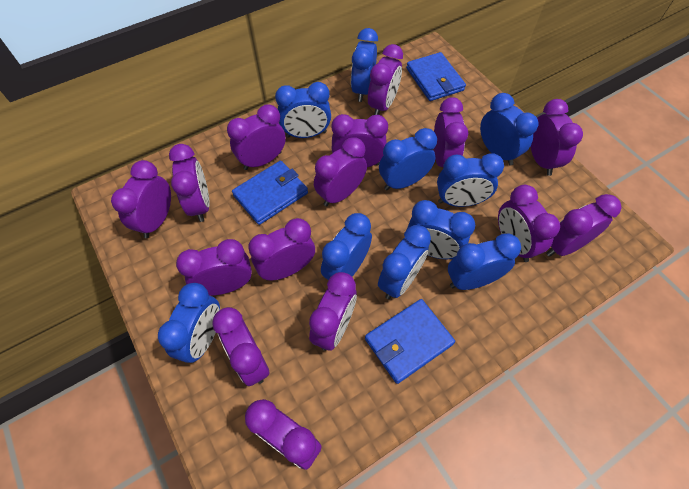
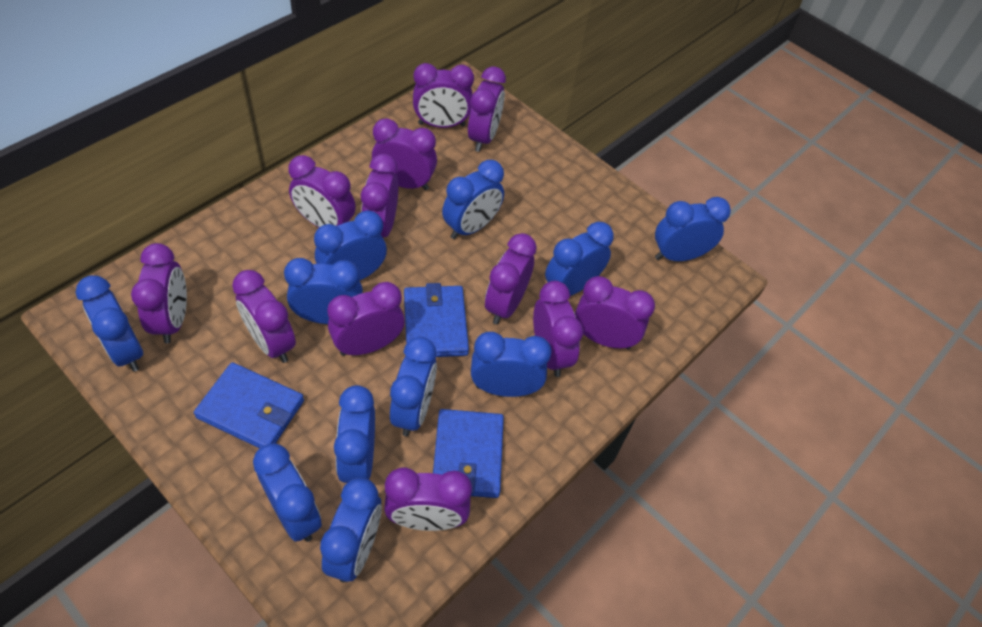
blue clock: [158,283,220,363] [275,82,331,138] [321,213,372,280] [351,28,378,102] [378,225,431,299] [379,128,437,190] [407,200,475,259] [437,153,504,207] [448,233,521,290] [480,93,538,165] = 10 -> [75,275,143,372] [253,443,322,542] [284,258,363,324] [314,210,387,281] [320,478,382,582] [334,385,375,483] [390,337,437,436] [442,160,504,239] [471,332,552,397] [545,222,614,296] [655,197,731,261] = 11
purple clock: [111,160,171,238] [169,144,210,222] [176,239,252,296] [212,307,270,386] [227,104,286,170] [245,399,322,470] [248,218,315,281] [309,272,357,351] [314,137,367,206] [331,114,388,167] [368,44,403,115] [434,97,468,167] [498,185,560,262] [530,99,583,176] [546,194,622,257] = 15 -> [131,243,187,344] [232,270,296,363] [288,155,356,227] [327,282,405,356] [361,154,399,238] [372,118,437,190] [384,467,472,531] [413,63,474,128] [468,66,506,152] [485,233,537,324] [533,281,583,377] [575,276,655,349] = 12

